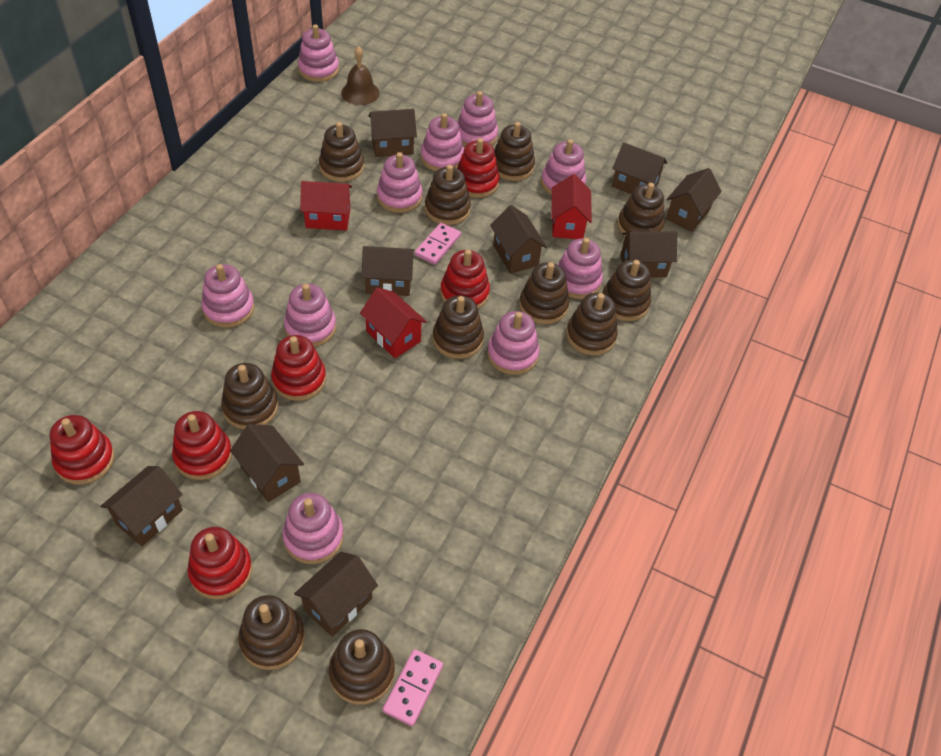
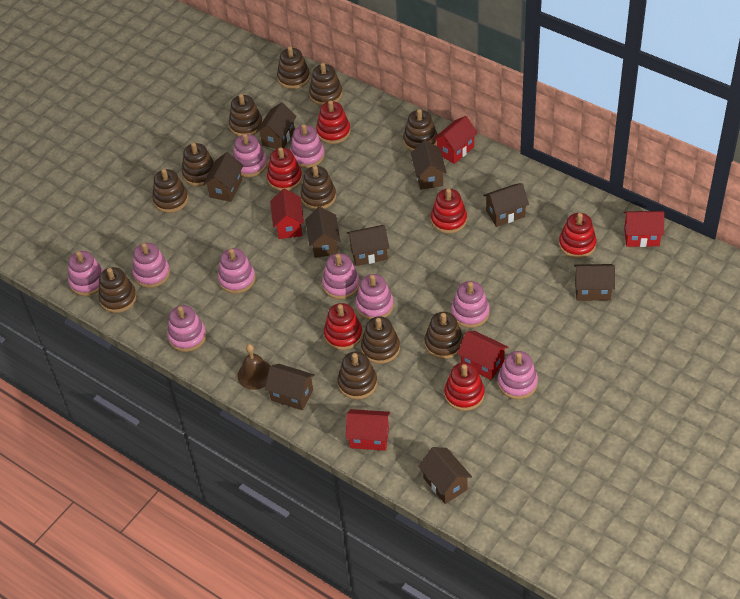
pink domino: [383,649,443,726] [415,223,461,265] = 2 -> none = 0
red house: [300,181,352,230] [360,287,427,358] [551,174,592,239] = 3 -> [270,188,304,239] [346,409,390,451] [433,116,478,164] [457,331,508,380] [624,211,664,247] = 5

